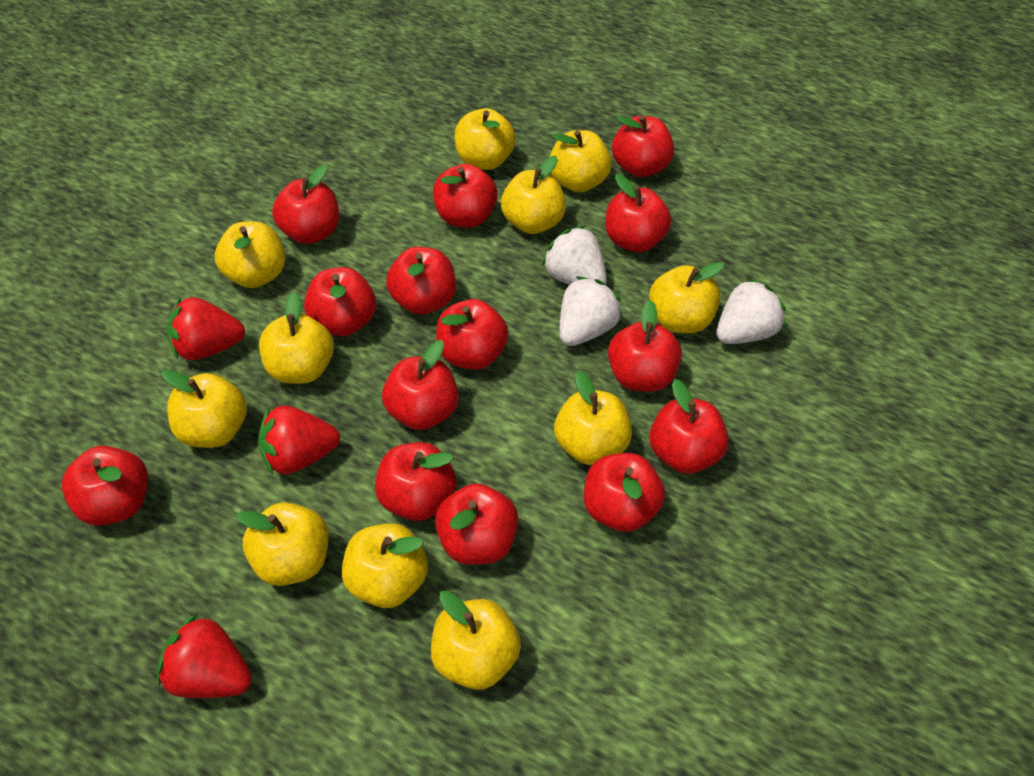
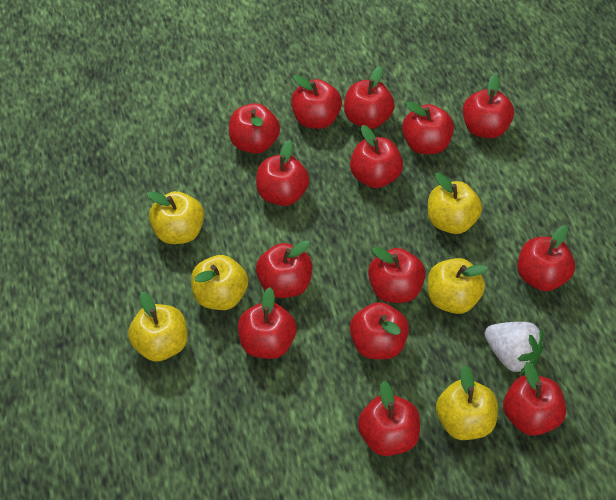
red strawberry: [157,614,252,698] [167,297,245,360] [258,406,340,475] = 3 -> none = 0
white strawberry: [542,226,607,285] [559,276,623,346] [716,278,786,344] = 3 -> [484,322,544,375] = 1
yellow apple: [162,370,247,448] [215,221,285,288] [236,502,329,586] [259,292,334,384] [342,523,428,608] [431,591,521,690] [454,108,516,170] [501,156,566,234] [550,130,612,192] [554,371,632,465] [649,262,724,333] = 11 -> [128,292,188,362] [147,191,204,244] [191,255,248,310] [428,173,482,234] [428,258,488,314] [436,366,498,440] = 6

